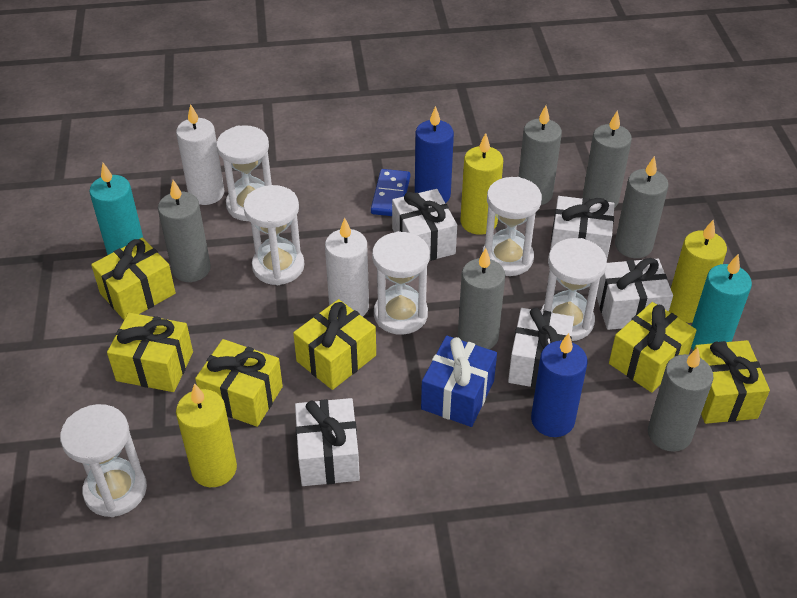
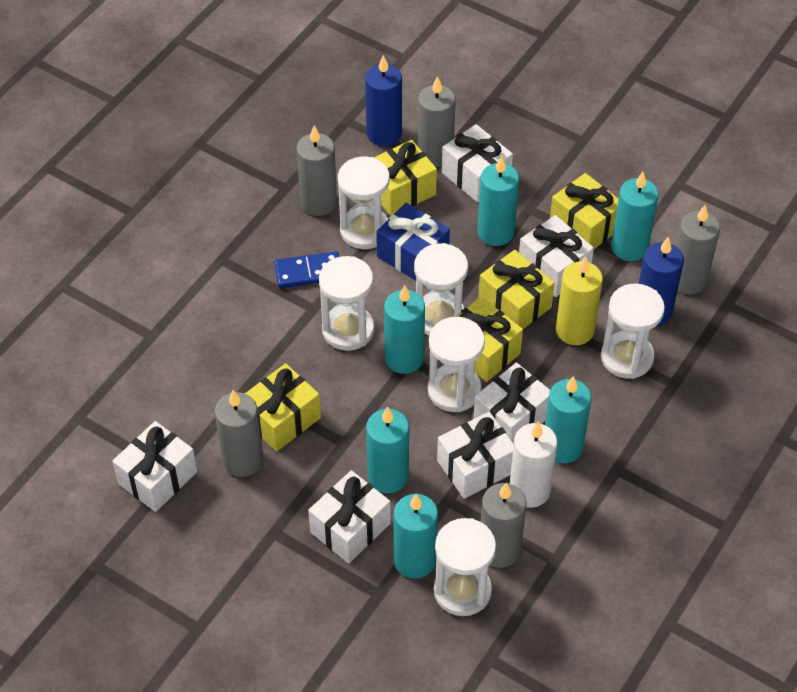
grey candle: [158,180,211,282] [458,248,505,349] [519,105,562,205] [583,110,632,208] [615,156,669,258] [648,347,713,452] = 6 -> [215,390,263,477] [297,125,337,216] [418,76,456,167] [481,483,527,568] [676,204,720,294] = 5
turquoise candle: [89,163,143,255] [691,254,752,350] = 2 -> [366,406,409,493] [384,285,425,374] [393,494,438,579] [477,156,519,246] [545,376,592,463] [611,172,659,261] = 6
white candle: [176,104,225,205] [325,218,369,317] = 2 -> [510,421,557,508] = 1
white gift: [295,398,360,486] [392,189,457,261] [508,308,574,388] [550,196,615,258] [596,258,673,330] = 5 -> [112,421,197,512] [308,470,391,564] [437,412,514,499] [442,124,513,202] [473,363,550,444] [519,215,594,297] = 6
yellow candle: [176,383,237,487] [461,133,503,235] [669,219,727,323] = 3 -> [556,256,603,345] = 1
yellow gift: [91,237,176,320] [107,313,193,392] [195,339,283,427] [293,299,376,390] [609,302,696,393] [694,340,770,424] = 6 -> [245,363,321,452] [374,140,437,216] [456,296,523,382] [478,250,555,329] [550,173,619,249] = 5

